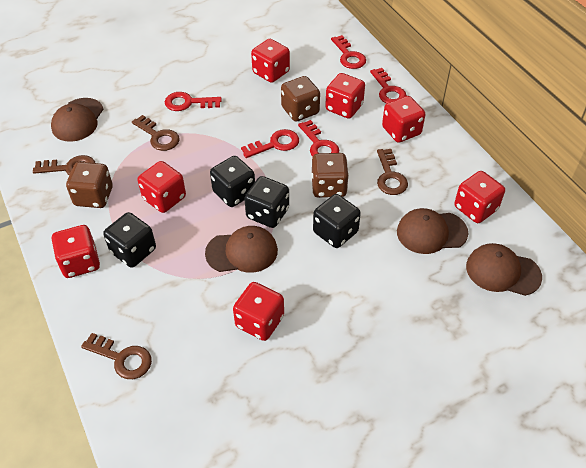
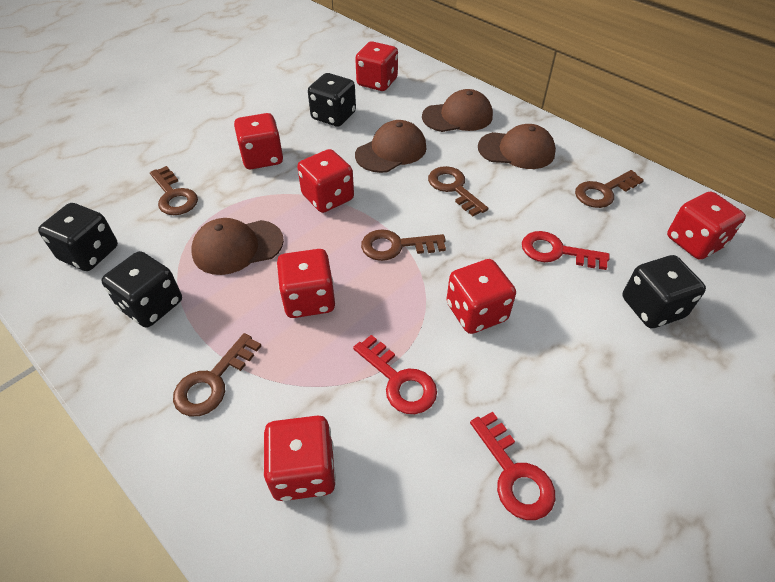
brown dice: [66,162,113,208] [281,76,320,122] [311,153,349,198] = 3 -> none = 0
brown key: [33,155,95,175] [81,333,152,379] [132,115,180,151] [377,149,408,195] = 4 -> [150,166,198,215] [173,333,261,416] [361,229,446,261] [428,166,488,216] [575,170,644,208] = 5
red key: [165,92,222,111] [241,129,299,158] [298,120,339,156] [331,35,366,69] [370,68,407,104] = 5 -> [353,335,437,414] [470,412,555,520] [522,231,609,270] = 3

